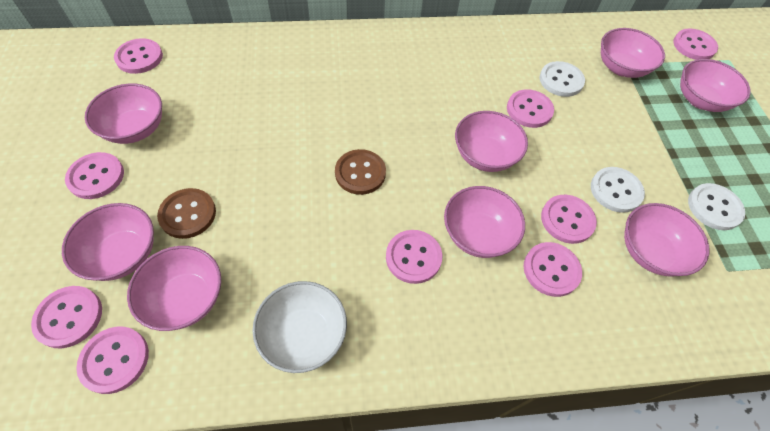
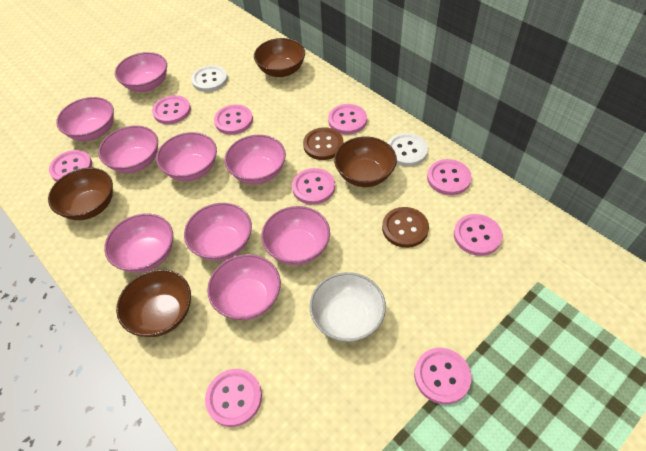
brown bowl: none = 0 -> [48,168,113,220] [116,269,191,337] [254,38,305,77] [334,136,397,187] = 4
pink bowl: [62,203,154,281] [85,84,162,144] [127,246,221,331] [444,186,525,258] [455,111,528,172] [601,28,665,78] [624,203,710,277] [680,59,751,112] = 8 -> [56,97,114,141] [98,125,158,173] [104,213,173,273] [115,52,167,92] [156,132,217,181] [184,203,252,261] [207,254,281,320] [225,135,286,185] [261,206,330,265] = 9
white button: [539,61,585,97] [591,167,645,213] [688,183,745,230] = 3 -> [191,65,228,92] [388,133,428,166] = 2

